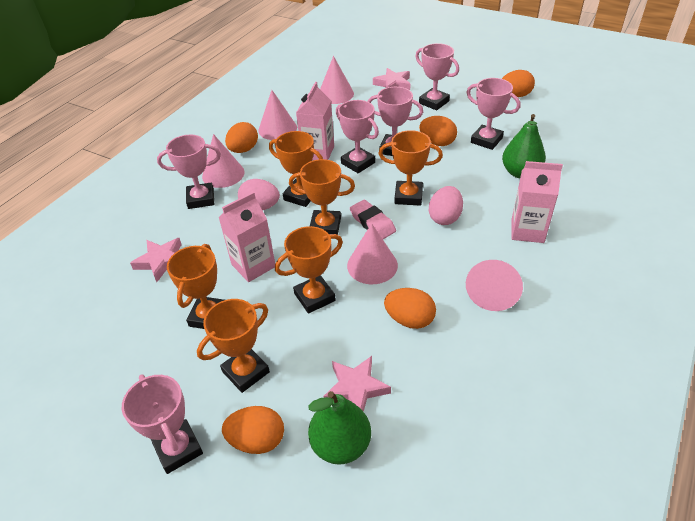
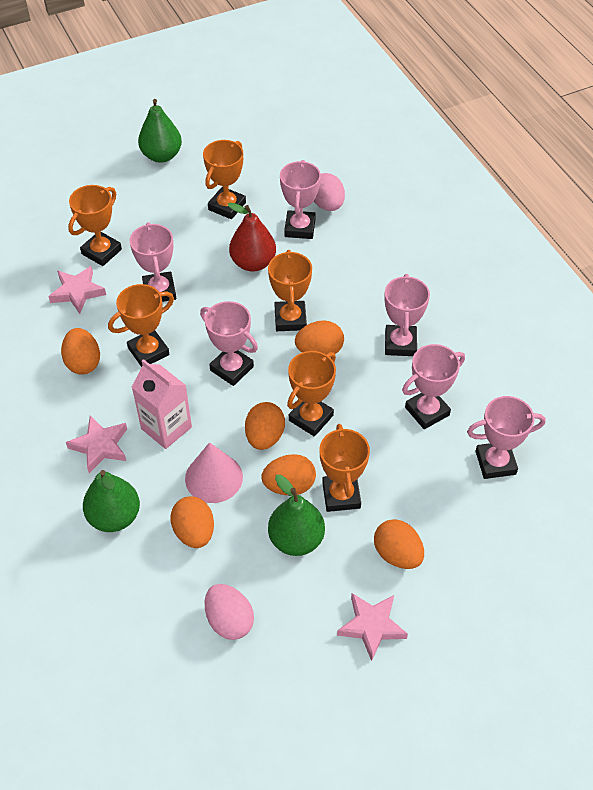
green pear: [308,391,371,465] [502,114,546,178] = 2 -> [83,470,140,532] [138,99,182,163] [268,475,325,556] = 3
orange egg: [222,406,284,454] [225,122,258,153] [384,288,436,329] [419,116,457,146] [502,70,535,97] = 5 -> [61,328,100,375] [170,496,214,548] [245,402,285,450] [261,454,316,495] [295,320,344,354] [374,519,424,569] = 6
pink carton: [218,192,275,282] [296,82,334,160] [511,161,563,243] = 3 -> [132,359,192,449] = 1
pink cone: [202,134,245,188] [258,90,297,140] [320,56,354,104] [347,223,398,284] [466,260,523,311] = 5 -> [185,442,243,503] = 1
pink eraser: [350,200,396,239] = 1 -> none = 0
red pear: none = 0 -> [228,203,276,272] = 1

